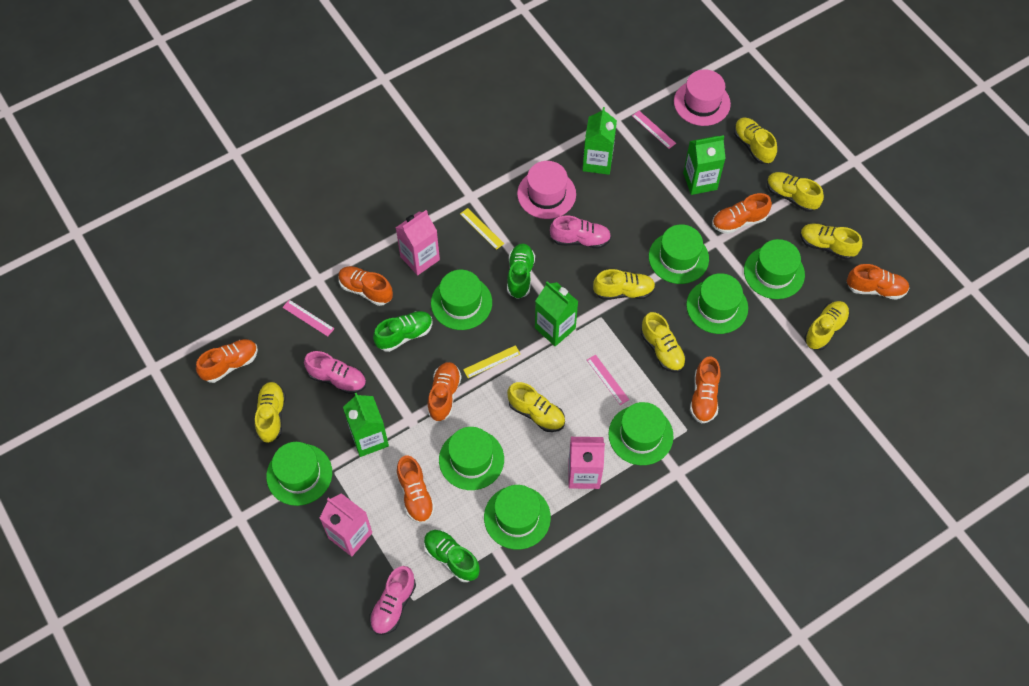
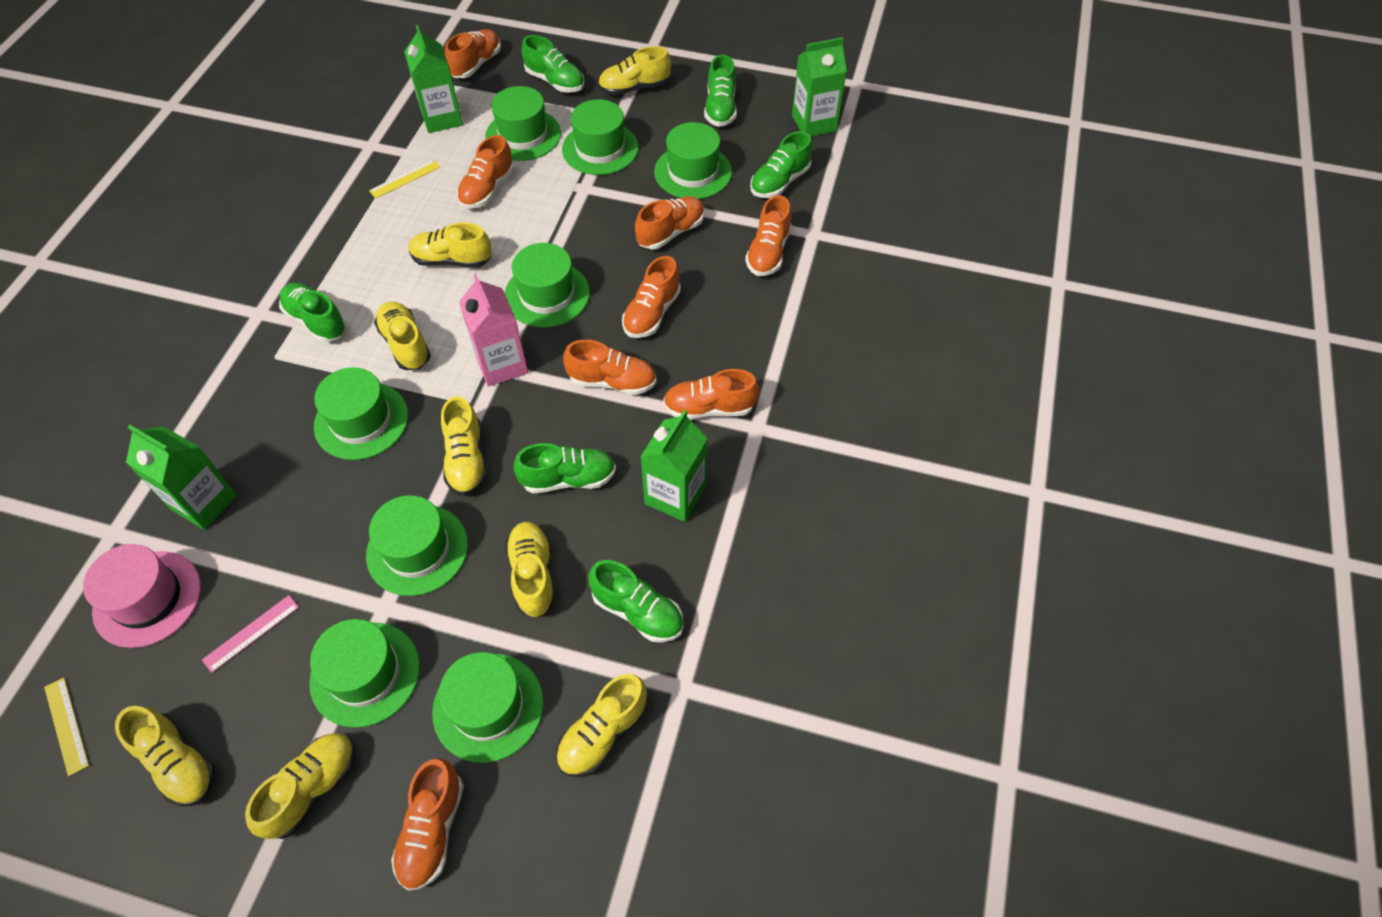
green shoe: [373,311,433,352] [424,530,480,582] [507,243,535,299] = 3 -> [279,283,346,342] [513,443,616,493] [522,35,584,93] [588,560,683,643] [704,55,737,127] [750,131,813,198] = 6
orange shoe: [196,339,258,383] [338,266,393,306] [396,455,435,524] [427,362,462,421] [690,356,721,424] [712,193,772,234] [847,264,910,300] = 7 -> [391,758,464,891] [445,29,501,78] [457,135,514,209] [563,340,657,395] [622,256,681,338] [635,196,705,249] [663,369,759,420] [745,195,791,276] = 8
pink carton: [320,493,372,556] [396,210,440,275] [569,437,605,489] = 3 -> [459,274,528,387] = 1
pink hat: [517,161,576,219] [674,70,731,126] = 2 -> [83,544,201,648] = 1
pink ruler: [282,300,335,337] [587,355,629,405] [632,111,676,149] = 3 -> [202,595,299,673] = 1
pink shoe: [304,351,366,394] [369,566,416,635] [550,215,611,248] = 3 -> none = 0

